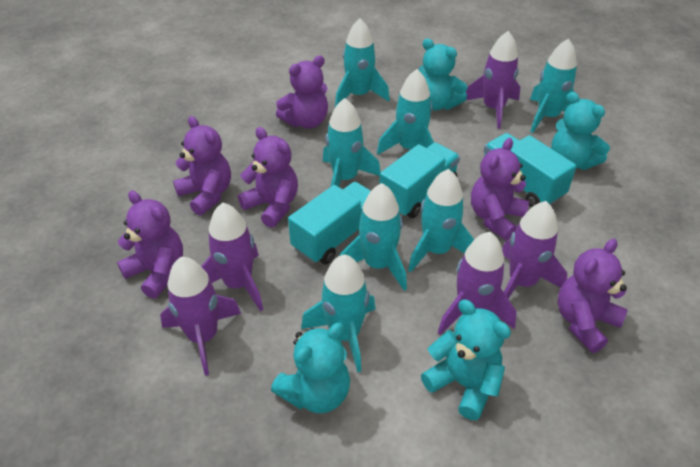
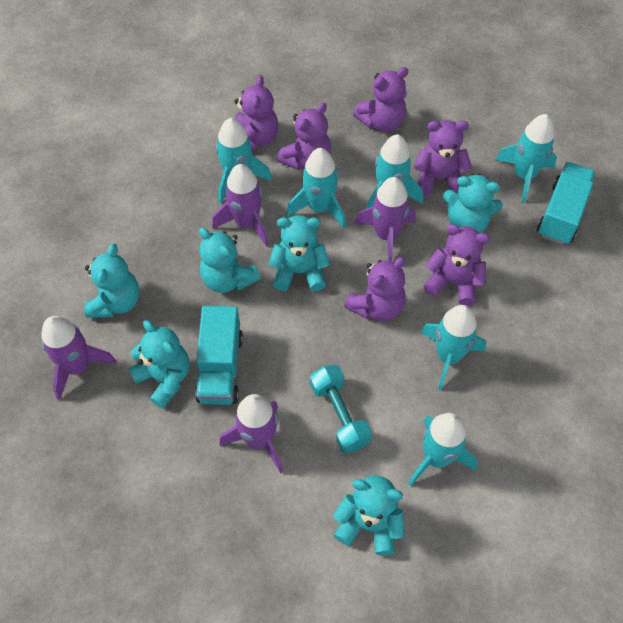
purple rocket: [160,257,241,376] [201,203,263,311] [438,232,517,335] [466,31,520,129] [502,201,567,299] = 5 -> [41,316,117,400] [212,164,269,247] [219,394,283,473] [354,177,416,261] = 4
turquoise dumbbell: none = 0 -> [310,365,372,453] = 1
turquoise rocket: [301,254,375,372] [323,98,381,187] [335,18,390,107] [340,183,407,291] [377,69,434,155] [408,169,474,273] [530,38,577,133] = 7 -> [216,118,272,204] [286,148,346,229] [366,134,423,209] [408,413,478,487] [420,305,486,390] [496,114,557,203] = 6
turquoise teddy bear: [271,323,350,413] [419,38,467,110] [421,299,511,420] [551,92,610,170] = 4 -> [84,244,140,318] [129,320,189,409] [199,228,261,293] [268,215,330,291] [333,475,405,555] [443,174,503,233] = 6
turquoise truck: [288,182,371,264] [379,143,460,218] [484,133,577,207] = 3 -> [195,306,243,405] [537,162,595,245] = 2

